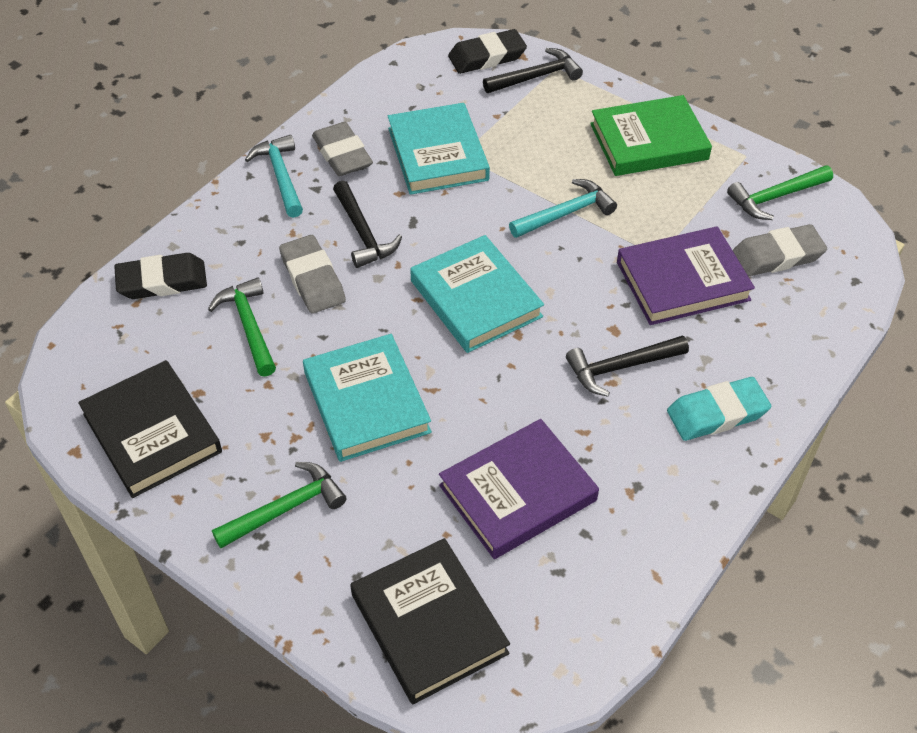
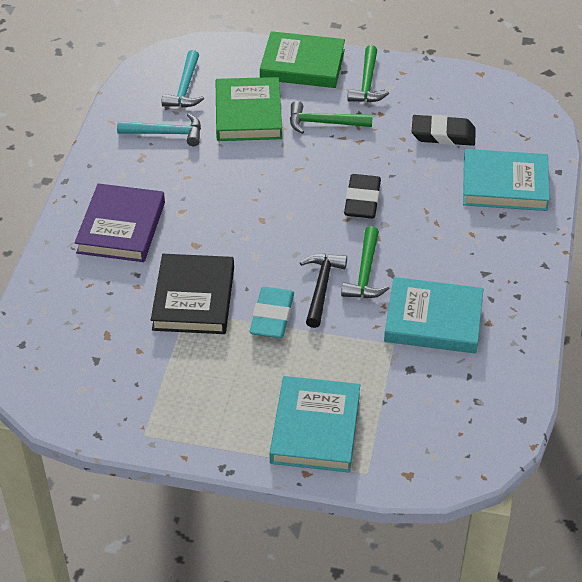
black book: [78,360,222,498] [350,538,510,704] = 2 -> [151,254,234,334] = 1
black hammer: [333,181,402,268] [483,48,583,93] [566,336,689,397] = 3 -> [300,253,347,328] = 1
green book: [590,95,712,176] = 1 -> [216,77,282,141] [260,31,345,88] = 2
grey eraser: [279,235,346,314] [312,122,373,176] [733,224,827,276] = 3 -> none = 0
purple book: [439,419,599,559] [617,226,755,325] = 2 -> [74,183,165,262] = 1

